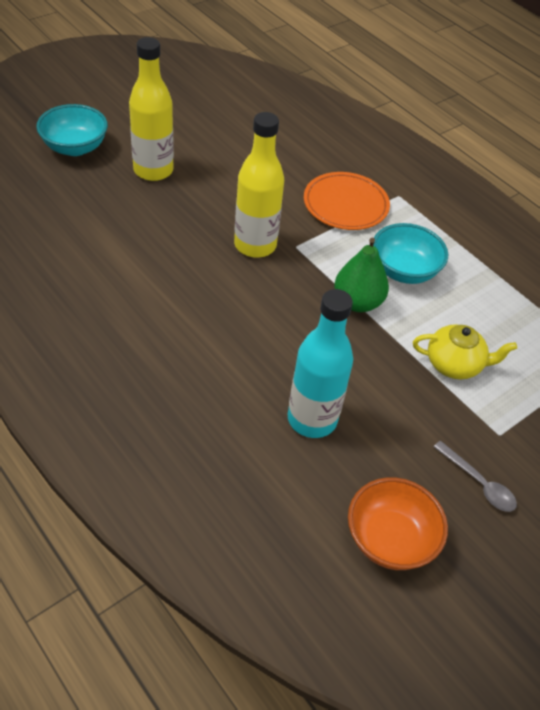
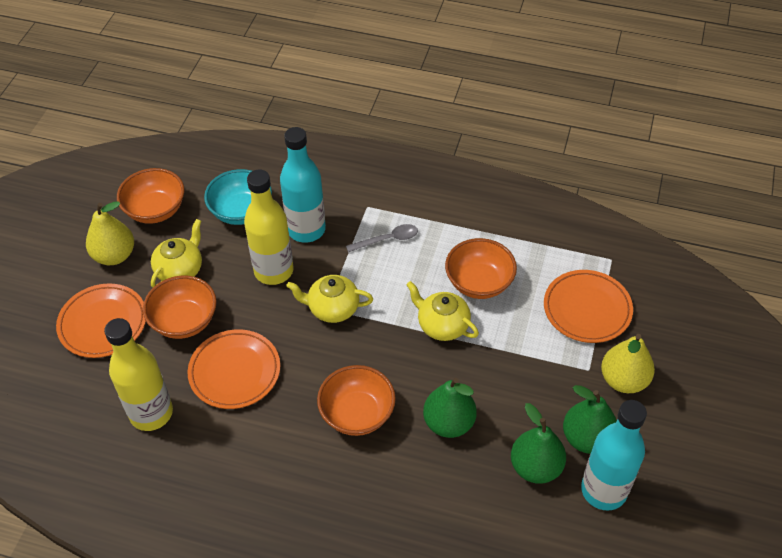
green pear: [334,238,389,312] = 1 -> [423,378,477,438] [511,403,566,484] [563,385,617,454] = 3
orange bowl: [348,477,448,570] = 1 -> [117,168,184,224] [143,276,217,339] [317,365,396,436] [445,238,517,299] = 4
orange plate: [304,172,390,230] = 1 -> [56,283,146,358] [188,329,280,409] [544,270,633,343] = 3
turquoise bottle: [288,289,353,438] = 1 -> [280,127,326,243] [581,400,647,511] = 2
turquoise bowl: [36,104,108,156] [373,223,448,284] = 2 -> [204,169,272,225] = 1
yellow pear: none = 0 -> [86,201,134,265] [601,334,655,393] = 2
yellow teapot: [413,324,517,379] = 1 -> [151,219,202,288] [286,275,373,323] [406,281,479,341] = 3

